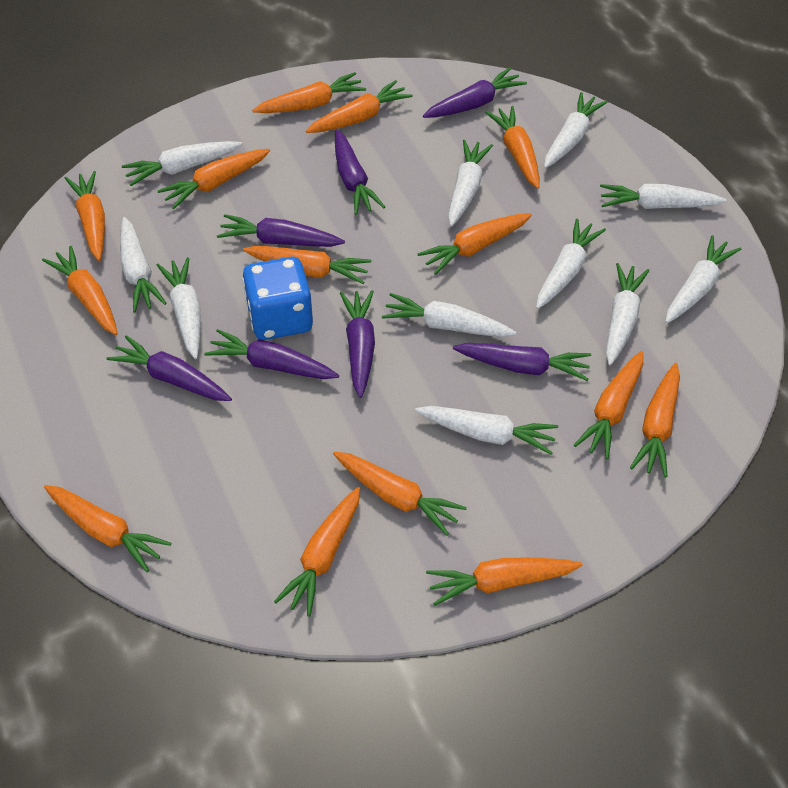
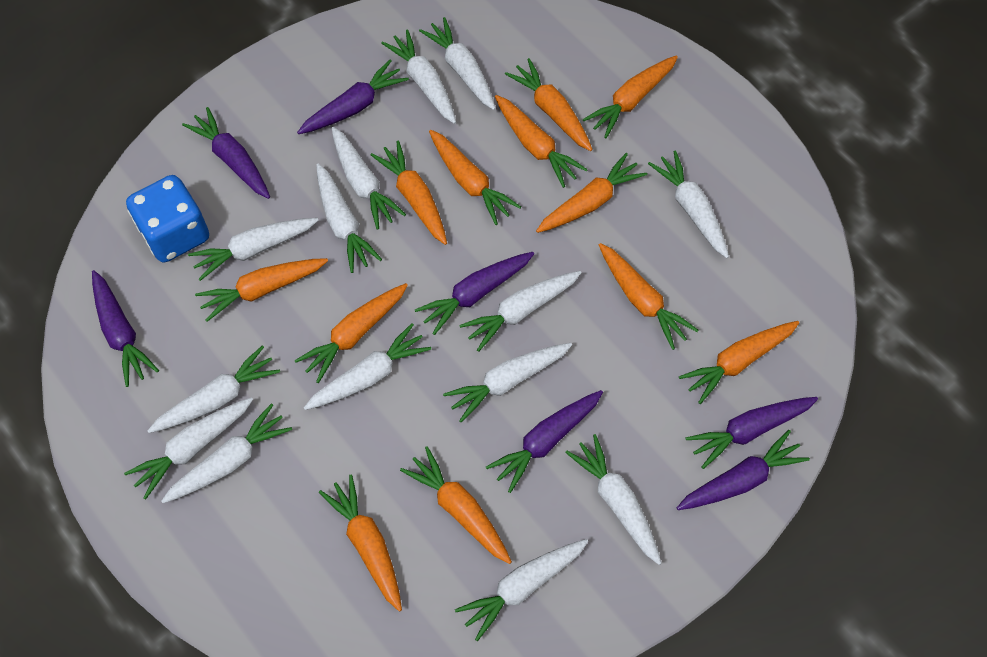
orange carrot: [42,246,118,335] [44,485,171,572] [65,171,105,261] [157,149,270,209] [243,245,371,284] [252,72,366,113] [274,487,360,617] [306,80,413,133] [333,451,467,535] [417,213,532,274] [426,558,583,606] [485,106,540,189] [574,351,643,459] [630,363,680,478] = 14 -> [195,258,328,322] [295,283,408,383] [319,475,402,612] [371,140,447,245] [400,446,512,564] [429,130,521,225] [495,95,588,188] [505,58,593,151] [536,153,647,233] [583,56,678,138] [599,243,698,350] [679,321,799,404] = 12
white carrot: [120,217,167,313] [122,141,242,186] [157,257,201,359] [382,293,516,337] [415,406,558,455] [448,140,493,227] [536,218,606,309] [544,92,608,168] [600,184,726,209] [606,263,650,365] [665,235,741,323] = 11 -> [124,398,253,500] [147,345,280,433] [161,403,292,503] [188,218,319,281] [304,323,431,410] [316,163,382,273] [331,127,406,230] [381,30,456,124] [419,17,496,110] [443,343,572,423] [455,539,588,642] [459,271,582,352] [565,434,662,565] [648,151,729,258] = 14

